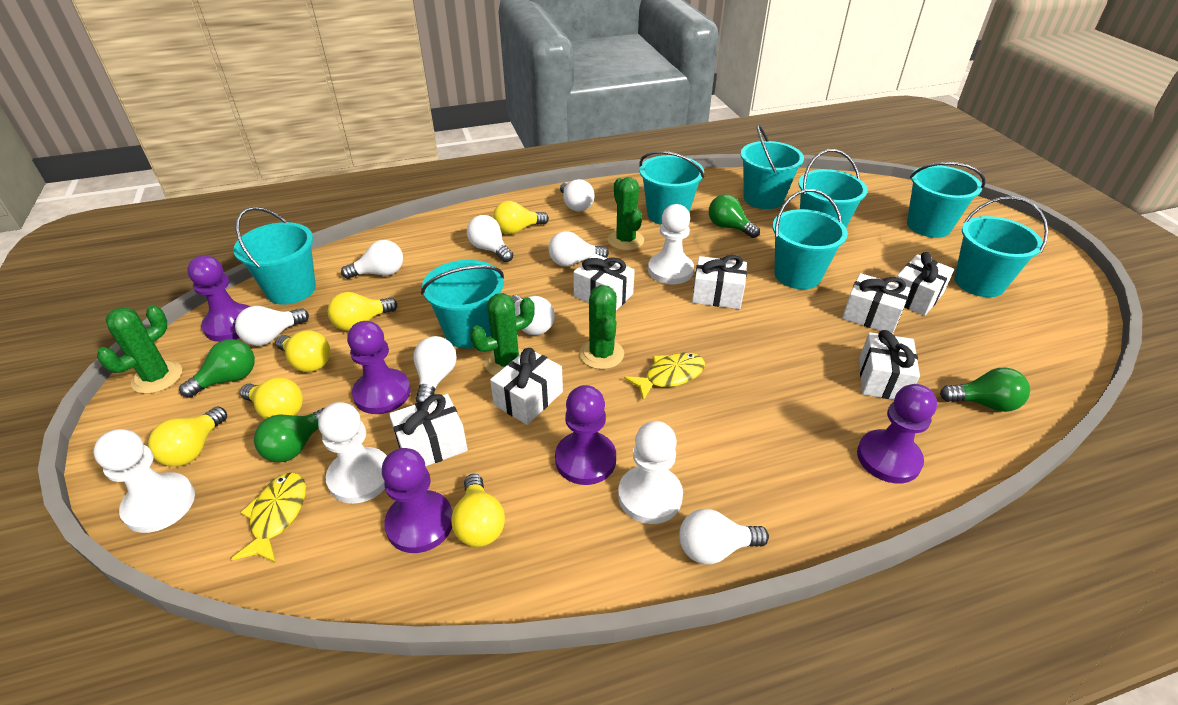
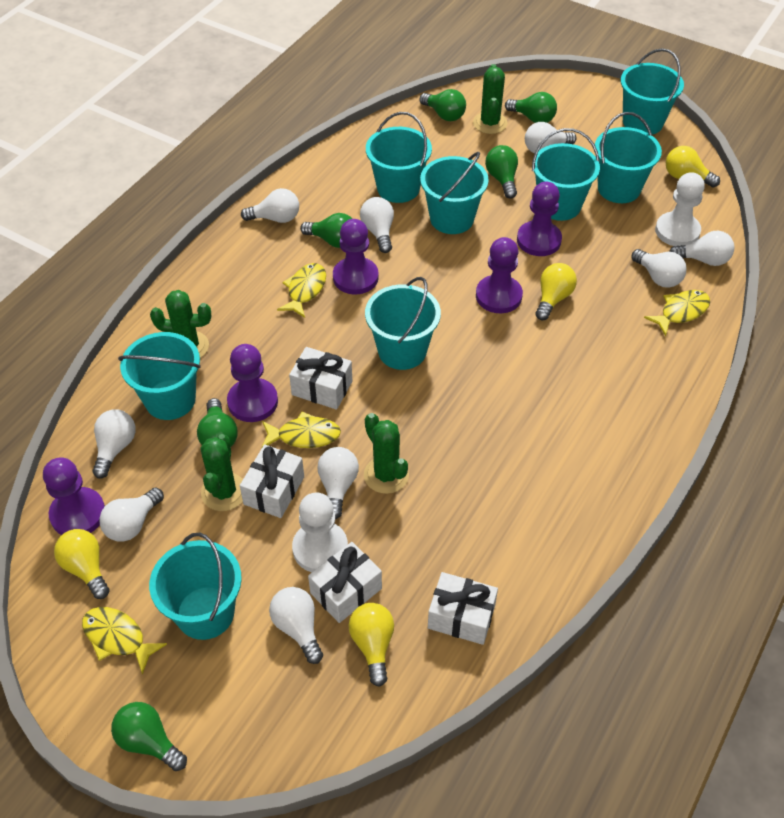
green light bulb: [179,339,255,398] [254,408,325,462] [709,194,760,238] [940,368,1030,412] = 4 -> [111,702,187,771] [197,398,238,447] [300,213,352,248] [419,89,466,121] [485,145,518,199] [505,92,557,123] = 6
white gift: [389,394,468,467] [490,348,563,425] [573,254,635,310] [692,255,747,309] [842,273,911,334] [859,330,920,400] [895,252,954,316] = 7 -> [240,444,304,518] [289,347,352,410] [308,542,382,623] [428,572,498,645] = 4
white light bulb: [235,306,309,346] [341,240,403,279] [413,336,457,403] [467,215,513,262] [511,295,555,335] [548,231,609,267] [560,179,595,212] [679,509,769,564] = 8 -> [92,409,136,479] [99,488,164,542] [241,188,299,223] [269,587,323,664] [317,447,359,519] [360,197,394,253] [525,122,577,153] [631,249,686,288] [669,231,735,266] = 9
white pawn: [93,429,195,533] [318,402,387,504] [618,421,683,524] [648,204,694,285] = 4 -> [292,493,348,572] [655,172,705,246] = 2
yellow fish: [231,472,306,563] [624,353,705,400] = 2 -> [82,607,167,675] [261,411,341,449] [277,263,326,318] [644,290,710,336] = 4
yellow light bulb: [148,407,227,466] [240,377,303,419] [276,330,330,372] [328,292,397,331] [451,474,505,547] [493,201,549,234] = 6 -> [54,529,110,599] [348,603,394,687] [535,263,577,320] [666,146,720,188] = 4

